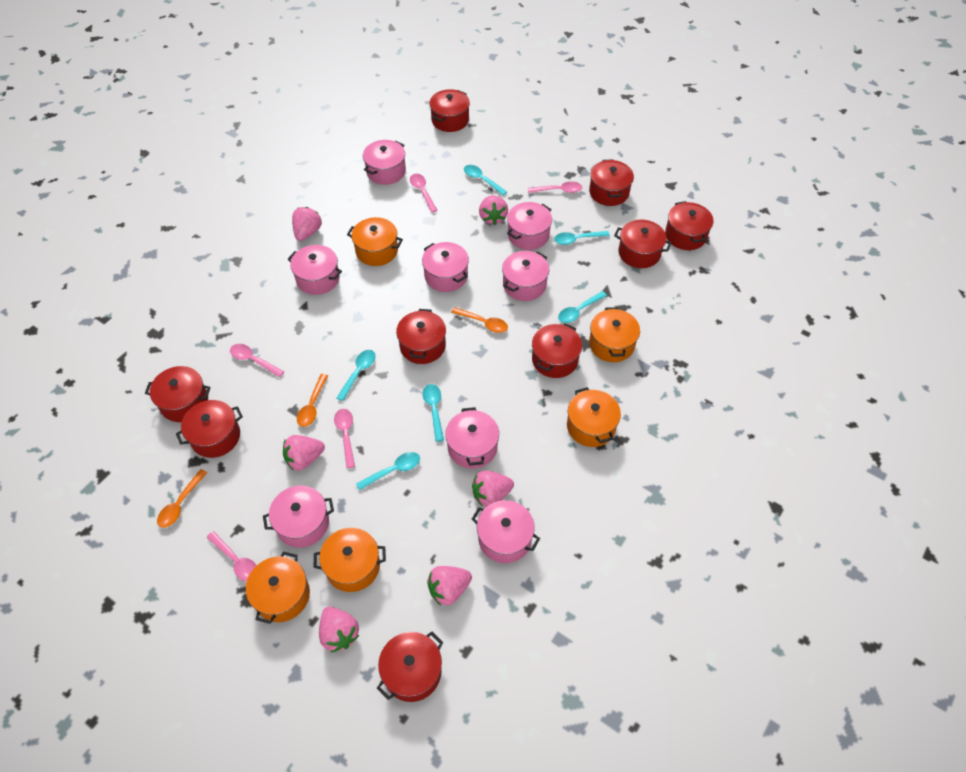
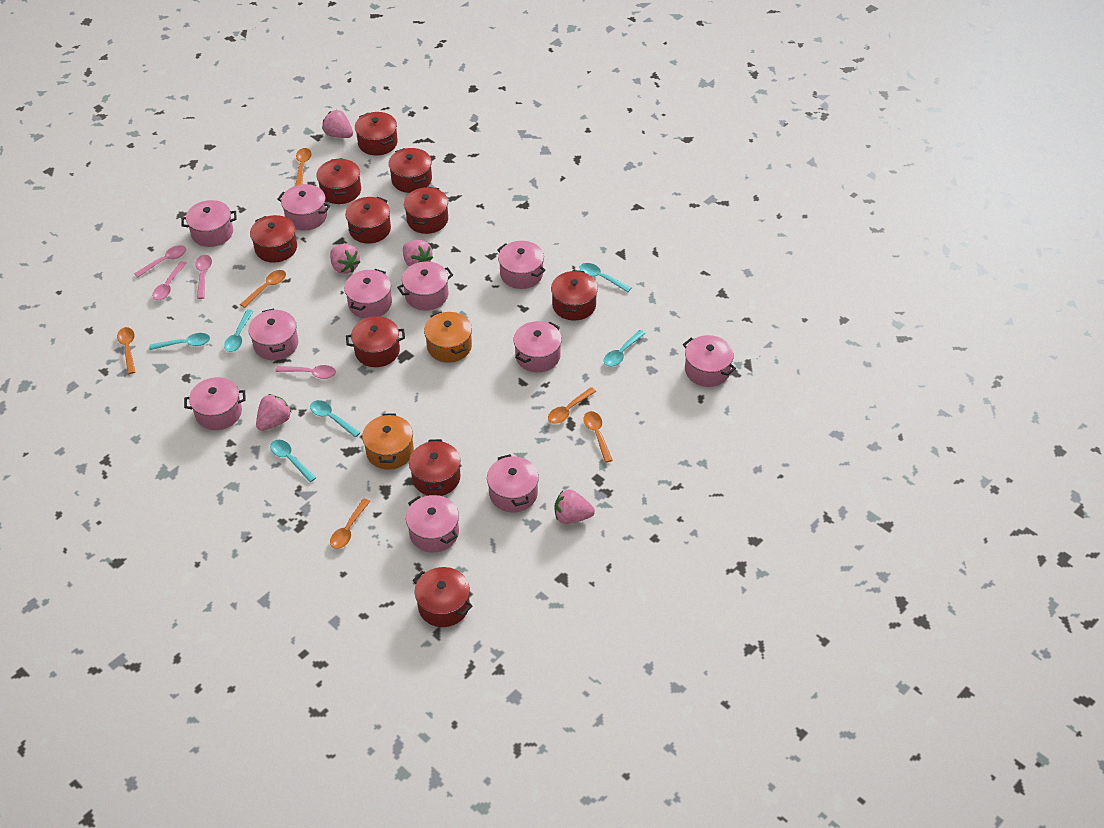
orange pot: [246,551,310,624] [314,528,386,592] [347,217,403,266] [567,387,621,447] [589,307,640,362] = 5 -> [362,413,414,470] [424,311,472,363] = 2
orange spoon: [157,469,207,528] [297,374,328,427] [451,307,508,333] = 3 -> [117,327,135,374] [240,270,286,308] [295,148,312,186] [330,498,370,549] [548,387,596,424] [583,411,613,462] = 6
pink pot: [263,486,334,548] [288,245,342,295] [363,140,406,185] [422,242,469,292] [445,407,499,469] [472,500,540,563] [502,251,549,301] [507,202,552,250] = 8 -> [181,200,237,247] [184,377,246,430] [248,309,298,360] [277,184,330,230] [344,269,392,319] [397,262,453,310] [406,495,459,553] [487,454,539,512] [497,241,546,289] [514,321,562,372] [683,335,736,387] = 11
pink spoon: [206,531,257,582] [230,344,284,377] [334,409,355,468] [410,174,437,213] [528,181,582,193] = 5 -> [134,245,186,278] [152,261,187,300] [195,255,212,299] [275,365,336,379] = 4
pink strawberry: [283,435,325,471] [292,207,322,241] [319,607,359,652] [427,566,472,606] [472,470,514,507] [479,195,508,225] = 6 -> [256,394,292,431] [322,110,353,138] [330,244,361,274] [403,240,433,267] [554,489,595,524] = 5
red pot: [145,366,211,422] [176,400,243,458] [377,632,443,702] [396,309,446,364] [429,89,470,132] [532,323,582,378] [589,159,634,206] [614,219,671,268] [665,201,714,250] = 9 -> [250,215,297,263] [316,158,361,204] [345,197,391,243] [346,316,405,367] [355,112,398,156] [388,148,432,193] [404,187,448,234] [409,439,461,496] [413,567,472,627] [551,270,598,320] = 10

